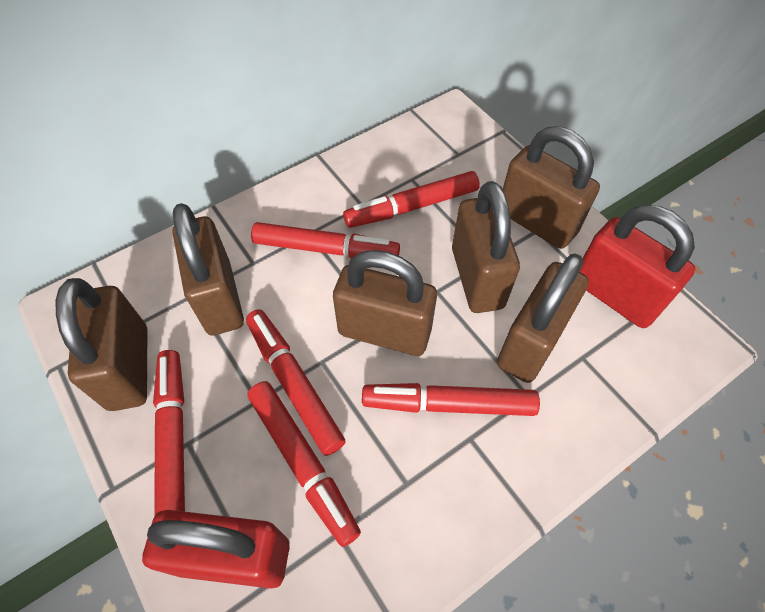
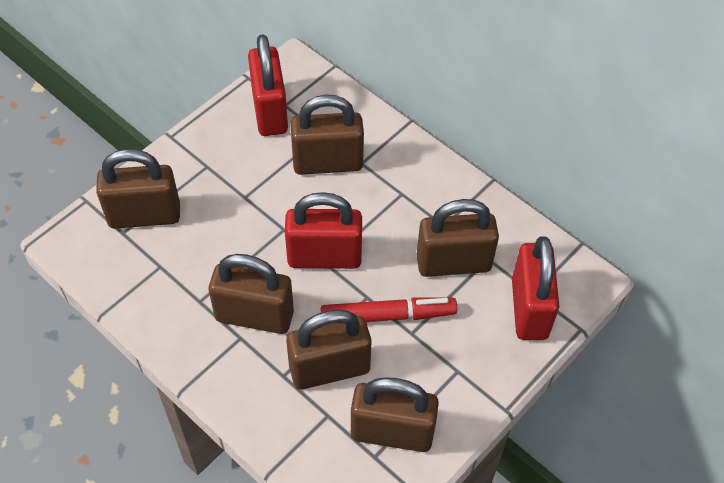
red marker: [153,350,185,517] [246,309,346,456] [247,381,361,547] [251,222,400,258] [343,171,480,228] [362,383,540,416] = 6 -> [321,297,457,322] = 1
red padlock: [142,510,290,589] [579,205,696,328] = 2 -> [248,34,288,136] [285,192,362,269] [512,236,559,340] = 3

